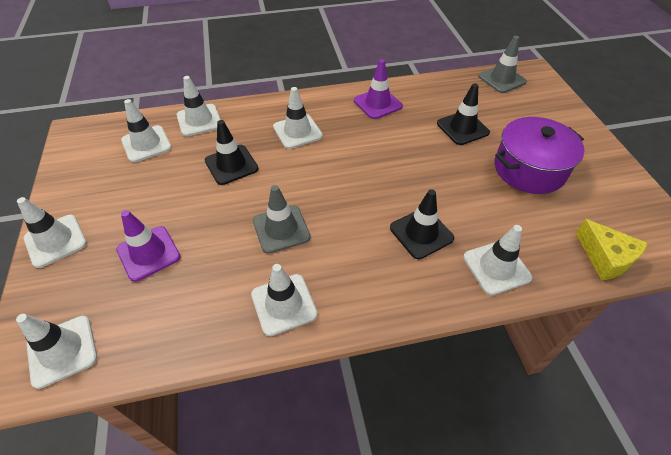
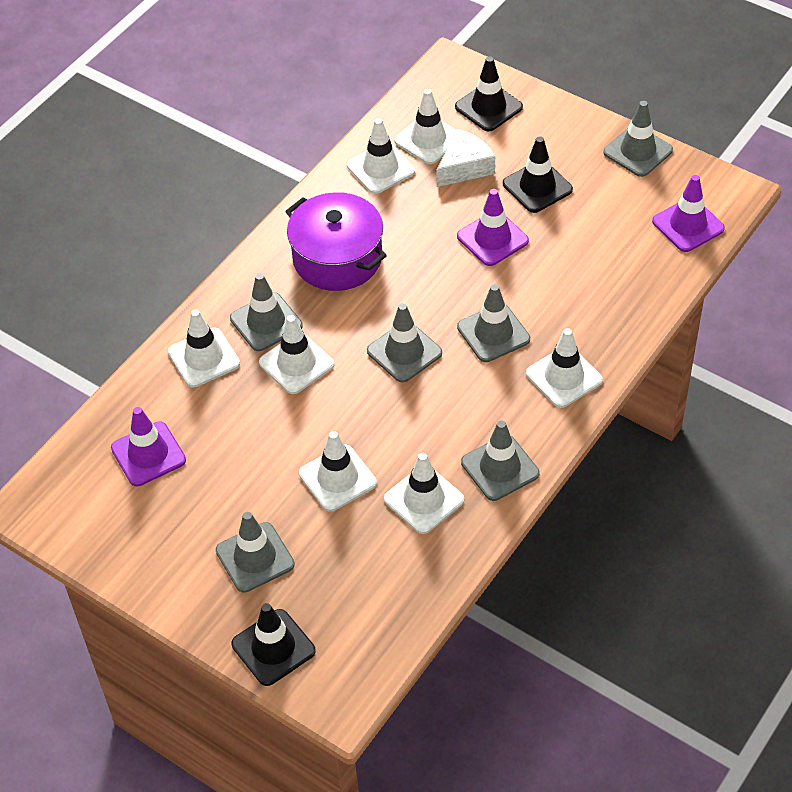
grey traffic cone: [253,185,311,254] [478,36,527,93] = 2 -> [216,512,295,593] [230,273,303,351] [367,303,442,382] [457,284,530,362] [461,420,539,501] [603,101,673,177] = 6
purple traffic cone: [116,210,181,282] [354,59,403,119] = 2 -> [111,407,186,486] [457,189,529,266] [652,175,725,252] = 3
white cheese: none = 0 -> [436,129,495,187] = 1
yellow cheese: [576,219,648,281] = 1 -> none = 0

